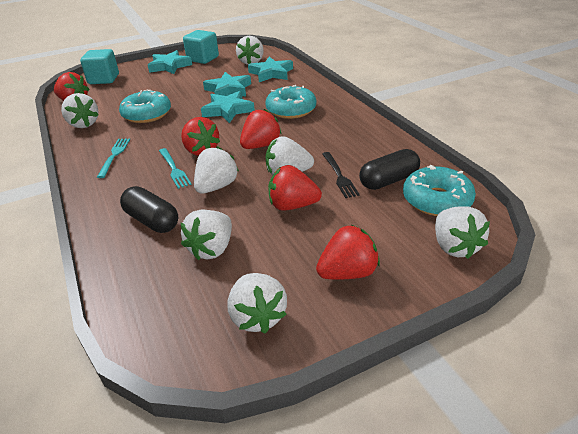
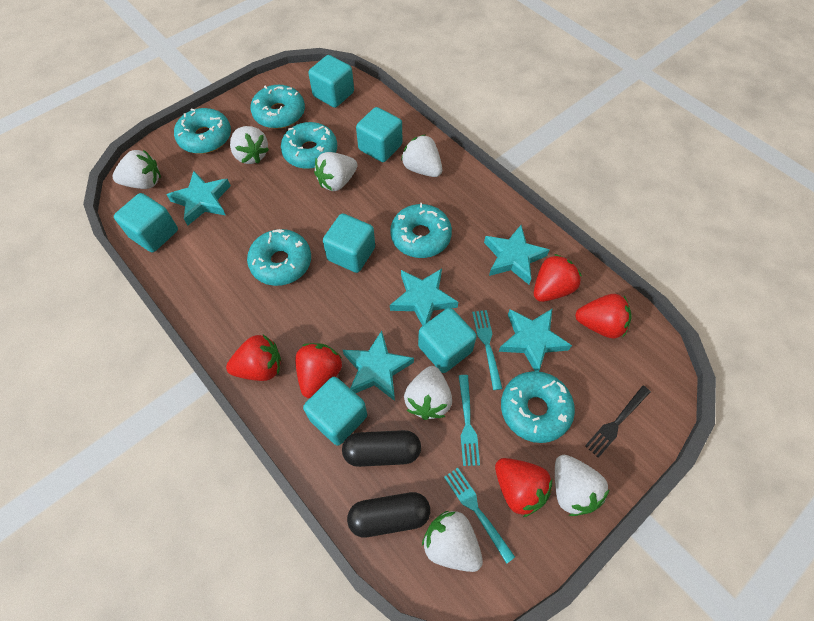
turquoise cube: [80,49,119,84] [183,30,219,64] = 2 -> [114,193,178,252] [303,377,367,445] [308,55,354,108] [323,213,375,273] [356,107,402,162] [418,308,477,373] = 6
turquoise donut: [119,89,171,123] [265,85,316,119] [403,165,476,216] = 3 -> [174,108,231,154] [247,229,311,286] [251,85,305,129] [281,122,337,169] [390,203,452,258] [501,371,575,443] = 6
turquoise fork: [97,138,130,178] [159,148,192,189] = 2 -> [444,468,515,564] [459,375,480,466] [472,310,503,390] = 3
turquoise star: [148,50,192,74] [201,91,255,123] [203,72,251,97] [248,57,293,82] = 4 -> [166,171,231,225] [343,331,414,401] [390,268,458,326] [484,225,549,285] [499,309,572,372] = 5

